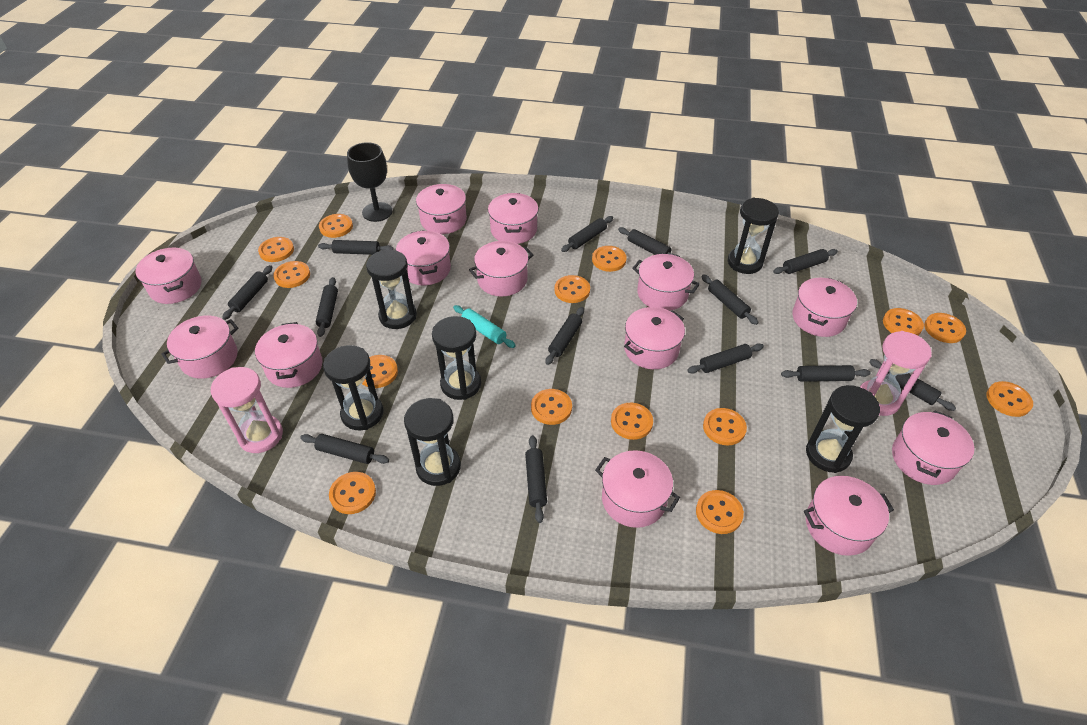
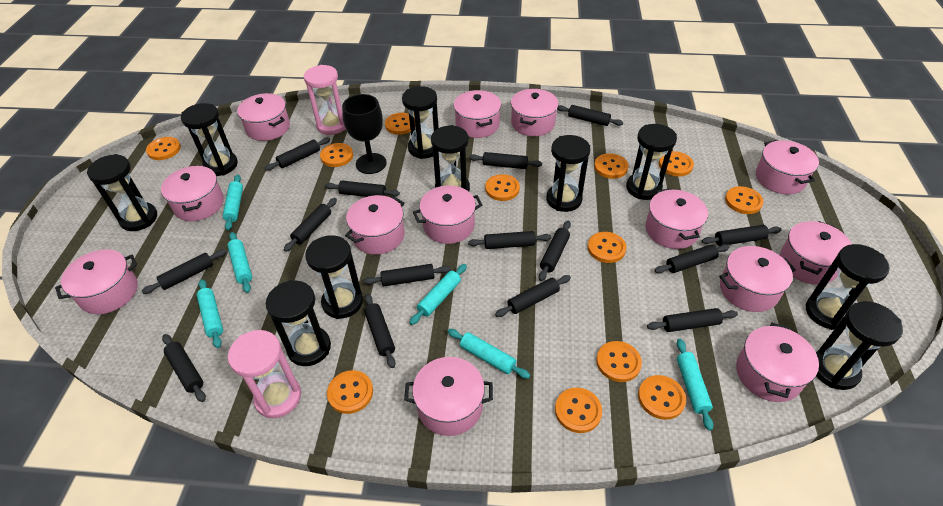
black hourglass: [323,345,384,430] [366,250,417,329] [404,398,461,486] [432,316,481,400] [728,198,779,274] [806,385,880,473] = 6 -> [87,154,157,231] [181,103,238,176] [266,280,331,366] [305,235,363,319] [402,86,439,159] [431,125,470,191] [546,135,590,212] [626,124,677,200] [806,244,890,330] [816,301,903,390] = 10
black rolling pin: [222,265,272,320] [300,434,389,464] [315,277,338,337] [318,240,393,255] [525,435,547,523] [545,307,584,365] [561,216,613,252] [618,227,681,258] [687,343,764,374] [701,274,759,325] [773,249,838,274] [781,365,871,382] [869,359,956,411] = 13 -> [142,249,226,294] [162,334,206,402] [265,138,330,171] [284,198,337,252] [325,181,400,197] [364,264,451,286] [364,294,396,368] [468,231,551,249] [469,152,542,169] [495,275,571,317] [539,221,571,281] [557,105,623,126] [647,308,738,332] [654,244,730,274] [702,225,782,246] = 15
orange button: [258,237,294,262] [273,261,310,288] [319,214,353,238] [329,472,376,514] [362,355,398,388] [531,389,572,425] [554,275,590,303] [592,246,627,272] [611,403,653,440] [696,490,744,534] [703,408,747,445] [883,308,924,336] [924,313,966,343] [986,381,1033,417] = 14 -> [146,137,181,160] [320,143,353,167] [327,370,373,414] [385,113,415,135] [485,174,520,201] [555,388,602,433] [588,232,626,263] [594,153,629,179] [596,341,642,382] [638,375,686,420] [659,151,694,176] [725,186,764,214] = 12
turquoise rolling pin: [453,305,516,348] = 1 -> [197,279,223,348] [223,175,243,230] [228,232,252,293] [409,264,467,325] [447,329,530,379] [677,339,714,431] = 6

